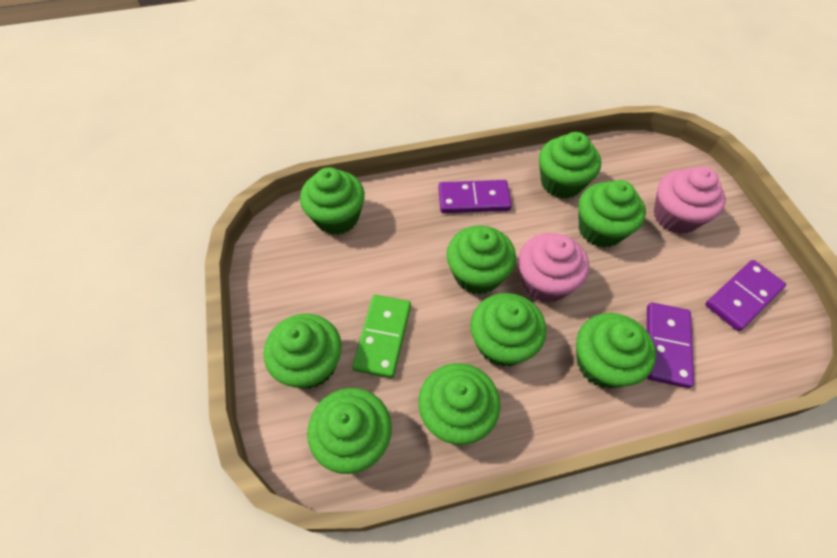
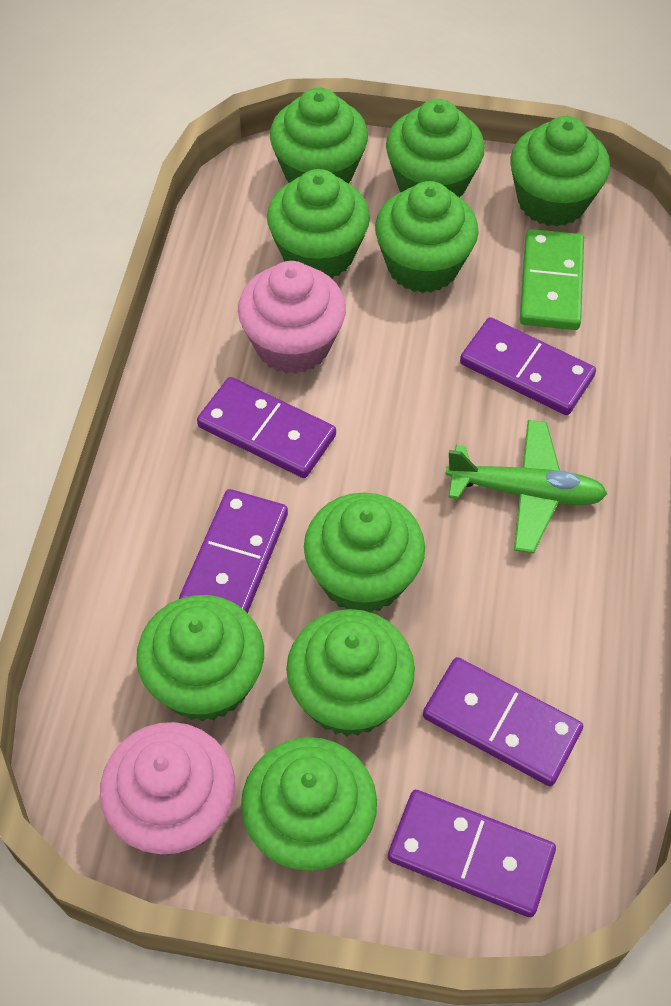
green plane: none = 0 -> [445,420,607,553] = 1
purple domino: [438,180,512,213] [647,303,694,388] [705,260,786,331] = 3 -> [179,489,288,613] [197,377,336,478] [388,790,556,917] [423,657,583,786] [460,317,596,415] = 5

